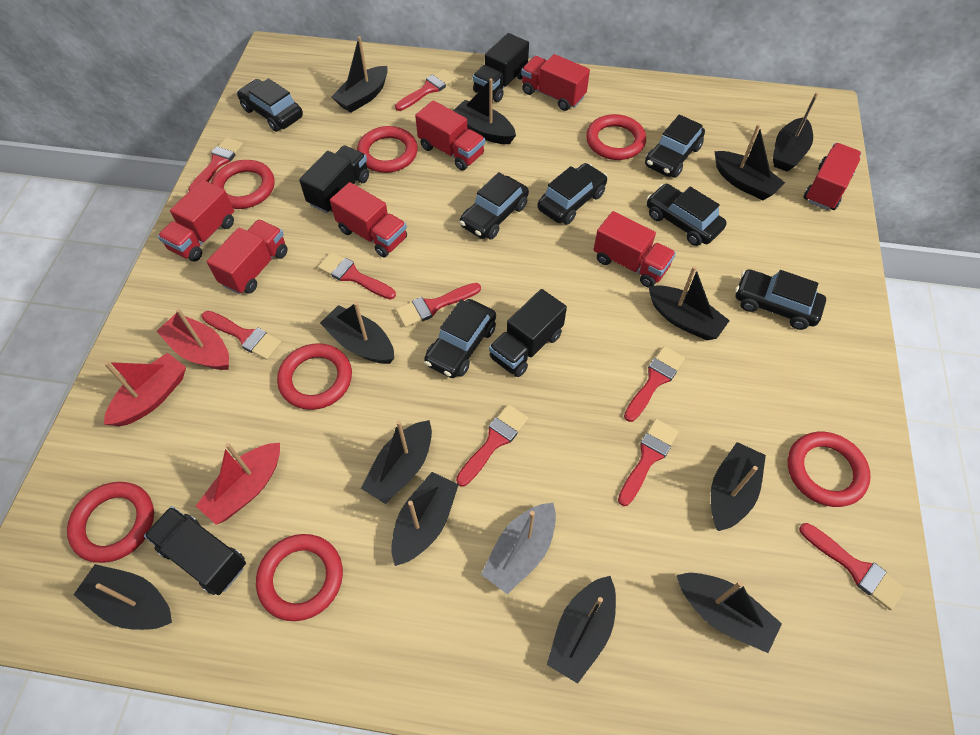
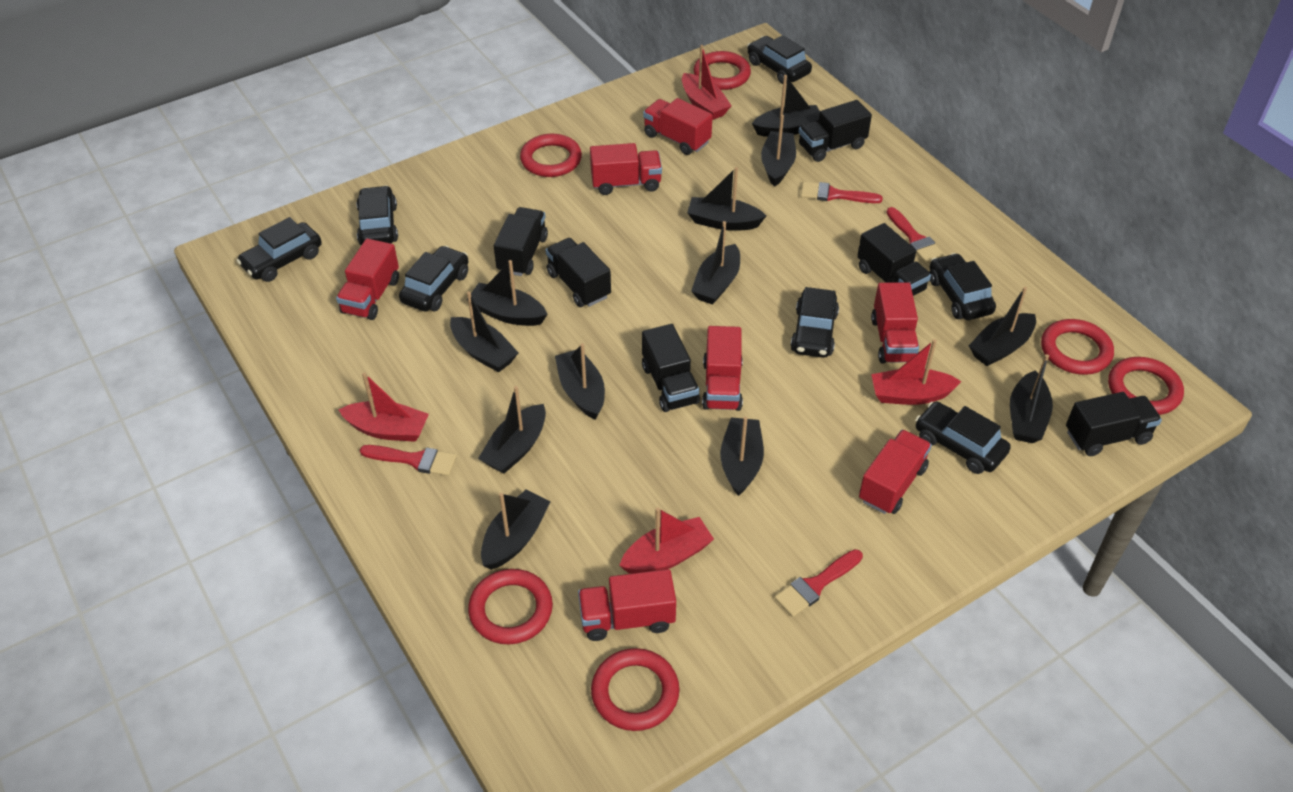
black truck: [144,506,246,595] [299,145,369,213] [473,33,529,102] [489,289,567,377] = 4 -> [494,207,548,276] [546,238,611,307] [642,324,700,412] [799,100,872,162] [857,223,931,296] [1066,392,1162,456] = 6
grey boat: [481,503,556,594] = 1 -> none = 0
red boat: [104,353,186,426] [157,309,229,370] [196,443,280,525] = 3 -> [338,372,429,442] [619,507,714,574] [682,45,732,120] [871,339,962,405] = 4
red brush: [188,137,243,191] [202,311,282,360] [318,252,396,299] [395,69,456,111] [396,283,481,327] [456,404,528,487] [618,419,679,506] [624,346,685,422] [799,523,906,610] = 9 -> [360,445,457,476] [775,549,863,617] [801,182,883,203] [886,207,944,263] = 4
red ring: [67,482,154,563] [211,160,275,209] [256,534,343,621] [277,343,352,410] [357,126,418,173] [586,114,646,160] [788,432,871,507] = 7 -> [468,569,553,644] [520,134,582,177] [591,648,680,731] [694,51,751,90] [1041,319,1114,375] [1108,357,1184,415] = 6

